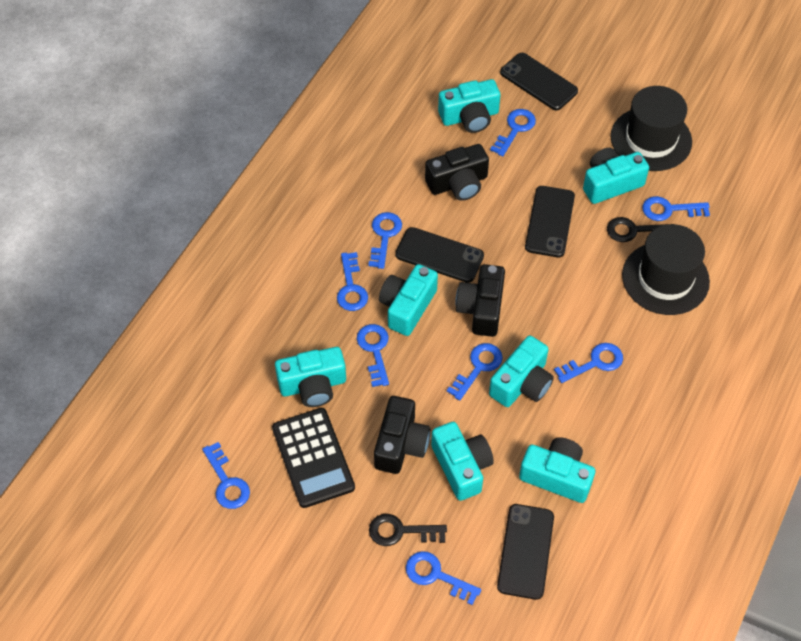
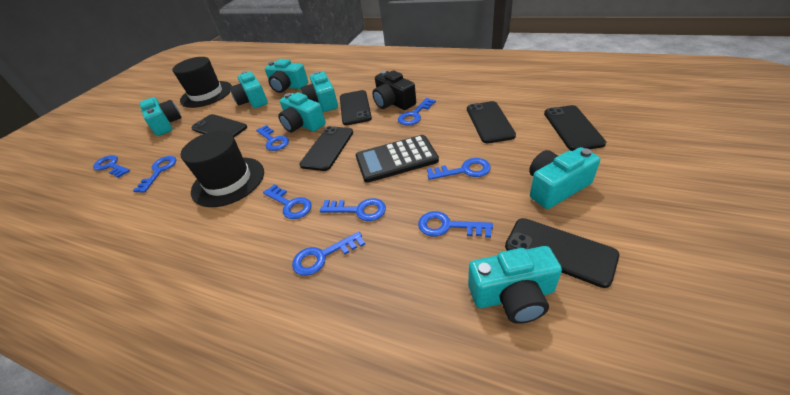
black camera: [374,396,431,474] [425,144,489,201] [455,264,505,337] = 3 -> [372,70,416,110] = 1
black key: [369,514,447,546] [607,217,668,242] = 2 -> none = 0
black phone: [395,227,484,283] [497,504,554,600] [500,53,578,110] [525,186,575,257] = 4 -> [192,114,247,137] [299,126,353,171] [340,90,372,125] [467,101,516,143] [505,218,619,288] [544,105,606,151] = 6

